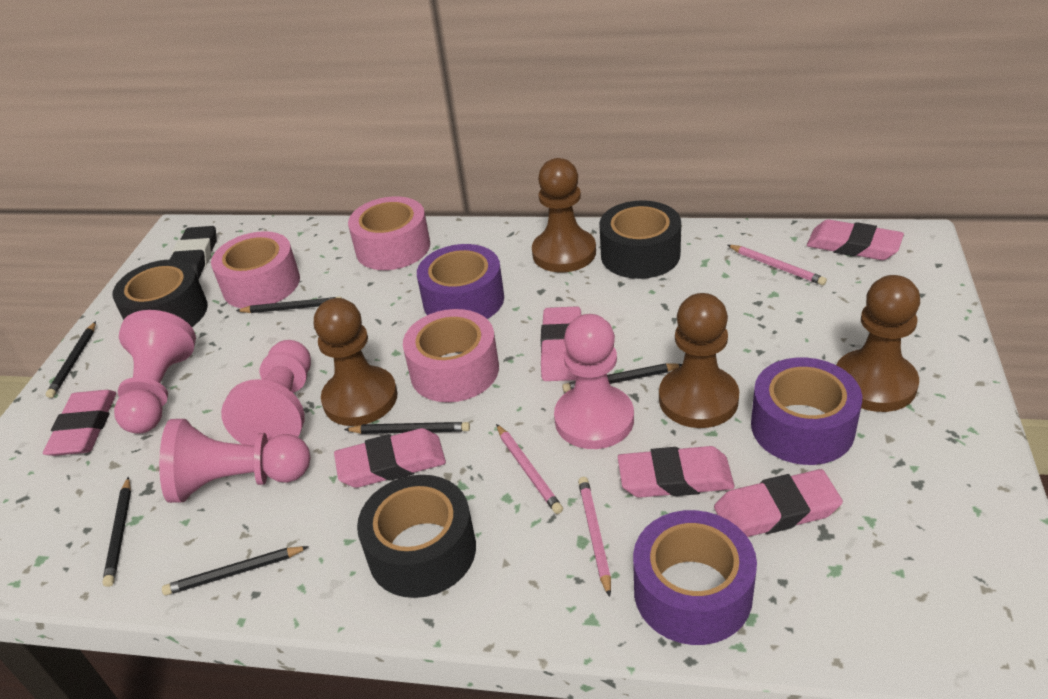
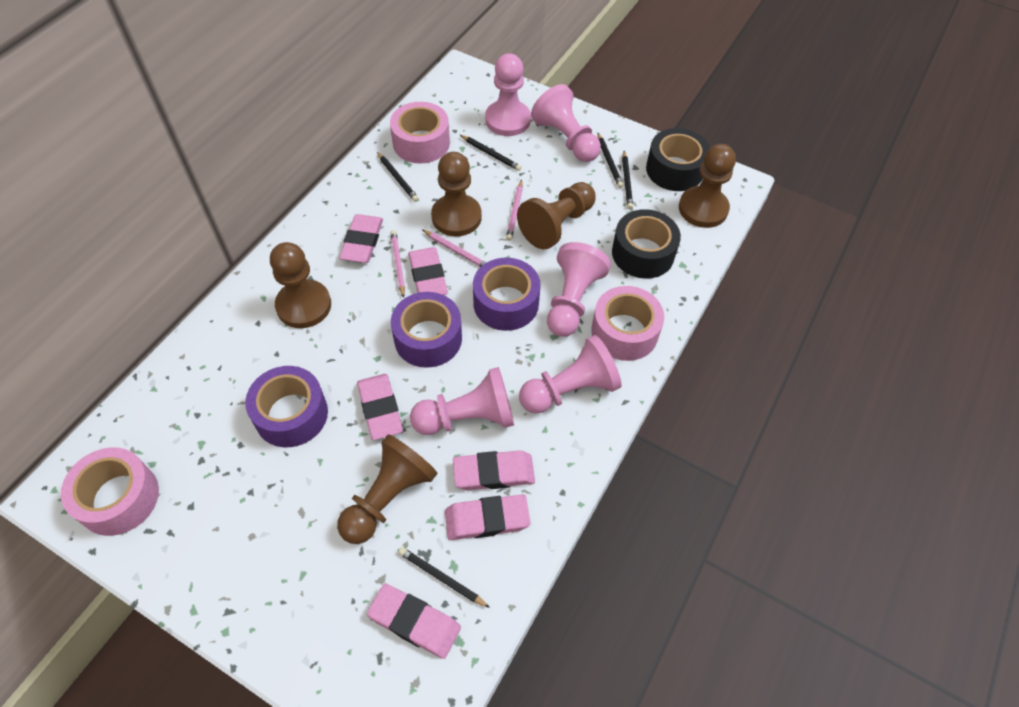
black eraser: [170,226,217,279] = 1 -> none = 0
black pencil: [46,321,96,398] [103,477,131,587] [162,546,309,596] [236,297,342,313] [344,422,470,434] [562,364,682,393] = 6 -> [377,152,419,202] [398,547,490,608] [460,135,521,171] [597,132,623,188] [622,151,633,209] = 5
black tape: [112,260,208,327] [357,475,476,598] [599,200,681,279] = 3 -> [612,209,681,279] [646,128,710,191] = 2
brown pawn: [314,298,398,426] [532,158,596,272] [659,293,739,428] [836,275,920,412] = 4 -> [270,242,331,328] [337,434,437,544] [431,152,482,236] [517,182,596,249] [679,144,736,228] = 5
pink pawn: [114,310,196,434] [159,419,310,503] [221,340,311,446] [554,314,634,449] = 4 -> [410,367,514,435] [485,53,531,136] [519,335,622,414] [531,84,601,162] [547,242,611,337] = 5

